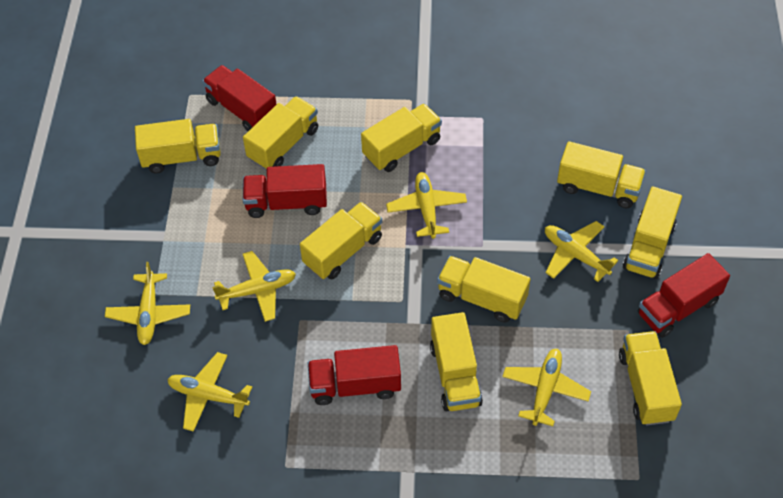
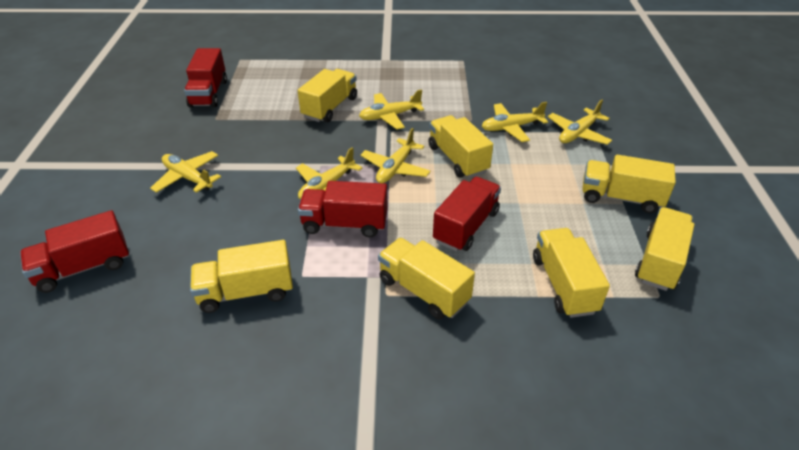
yellow truck: [135,119,221,173] [243,96,318,170] [300,202,382,279] [361,104,442,172] [430,312,483,411] [437,256,530,323] [557,141,646,208] [619,331,682,426] [623,186,682,279] = 9 -> [190,240,293,313] [298,69,357,122] [378,238,475,320] [428,115,493,178] [533,228,610,318] [582,155,676,213] [635,207,695,291] = 7

